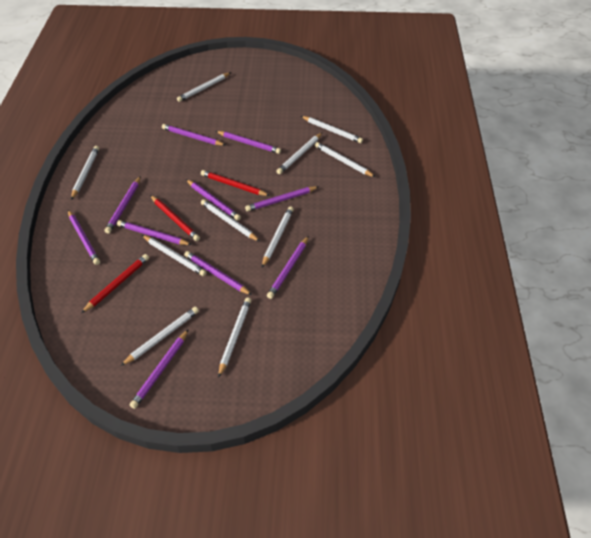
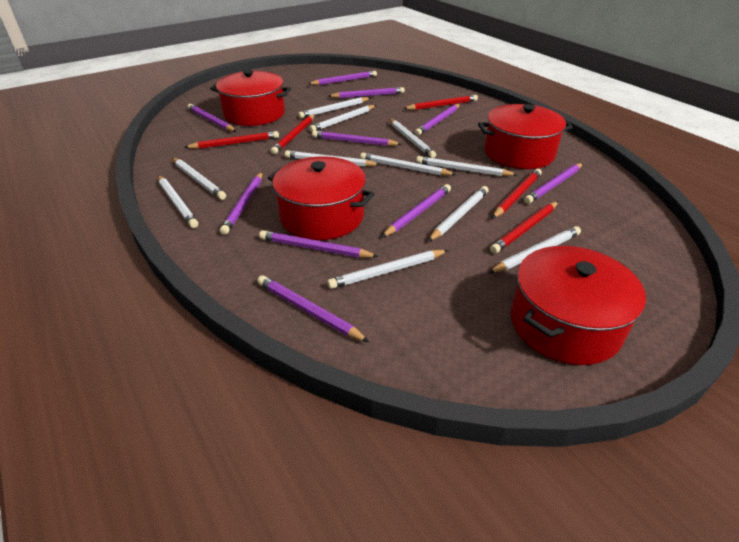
red pencil: [81,254,149,313] [150,195,200,241] [201,170,270,196] = 3 -> [184,131,279,149] [270,114,315,154] [403,95,478,110] [490,201,559,254] [492,169,542,219] = 5
red pot: none = 0 -> [210,70,291,126] [268,156,375,240] [478,104,573,169] [511,246,646,365] = 4
white pencil: [71,146,99,200] [121,307,199,366] [142,235,207,276] [177,72,231,102] [201,199,260,242] [218,297,251,378] [262,206,294,267] [277,133,322,174] [301,116,363,143] [315,142,375,177] = 10 -> [158,175,198,228] [172,158,226,200] [285,150,380,167] [298,97,370,118] [309,105,376,132] [327,250,448,289] [360,153,457,176] [389,119,436,158] [416,156,517,176] [428,186,489,242] [489,226,581,273] = 11

